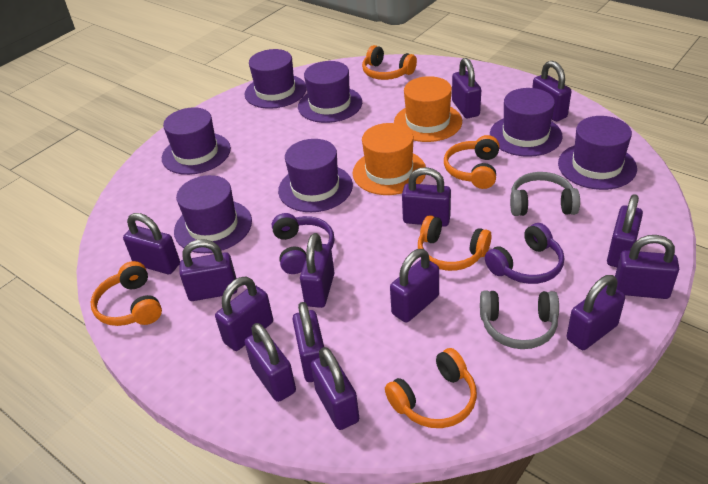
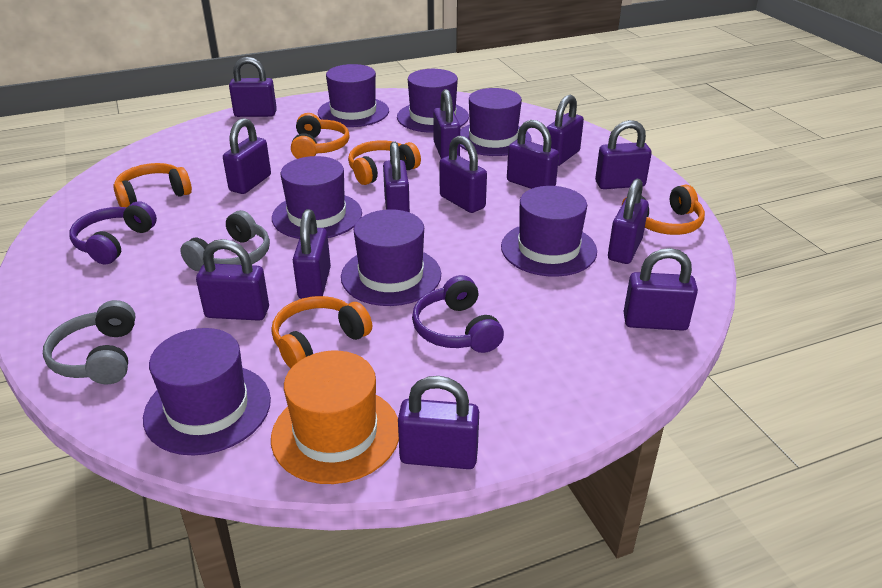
orange hat: [353,123,426,195] [394,76,462,142] = 2 -> [271,351,399,484] = 1
purple padlock: [123,213,180,274] [179,239,238,301] [215,277,273,351] [245,323,296,402] [292,302,324,382] [300,233,335,308] [311,347,359,430] [390,249,439,323] [402,167,451,227] [452,58,481,118] [532,61,571,122] [567,275,625,350] [607,194,643,267] [615,235,679,299] = 14 -> [196,239,269,321] [223,118,271,194] [229,57,277,117] [293,209,331,299] [383,142,410,213] [398,376,479,469] [433,89,460,159] [440,136,487,213] [507,120,559,189] [547,95,584,166] [595,120,652,189] [608,179,649,264] [624,248,698,331] = 13

